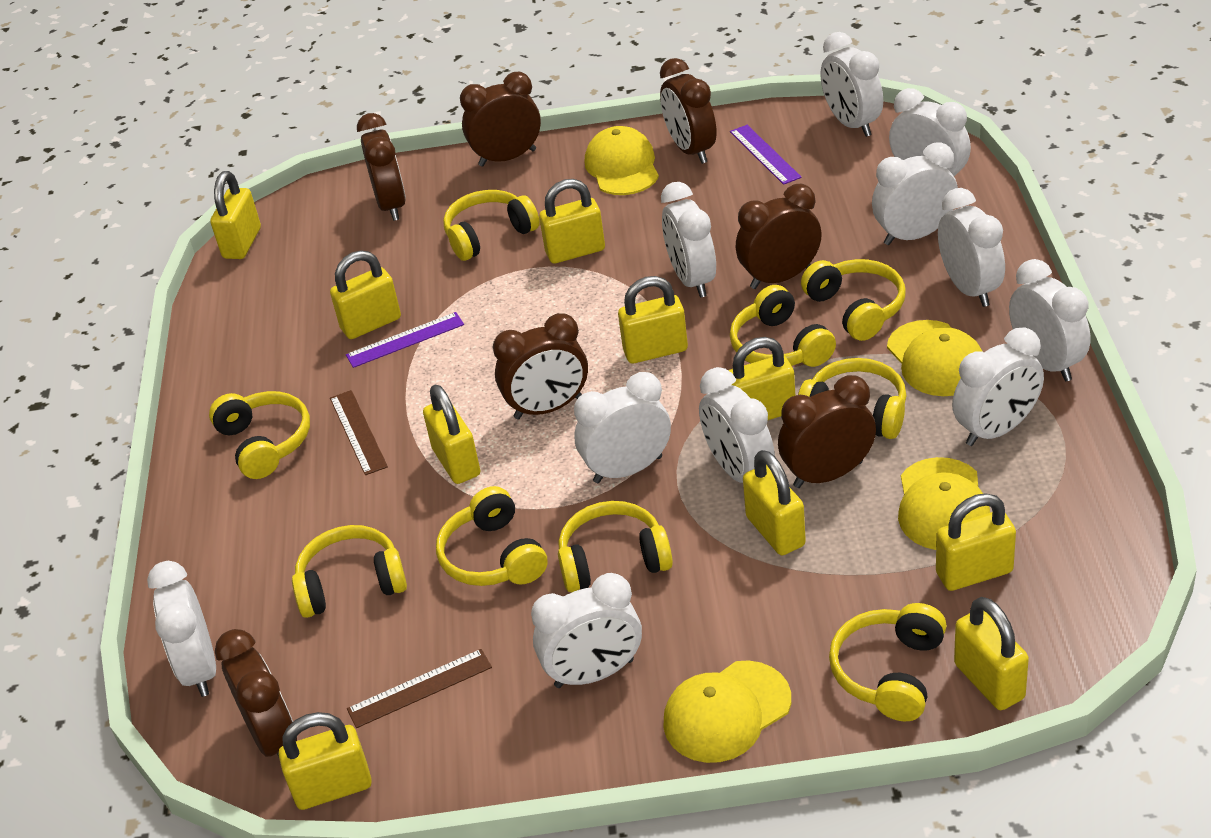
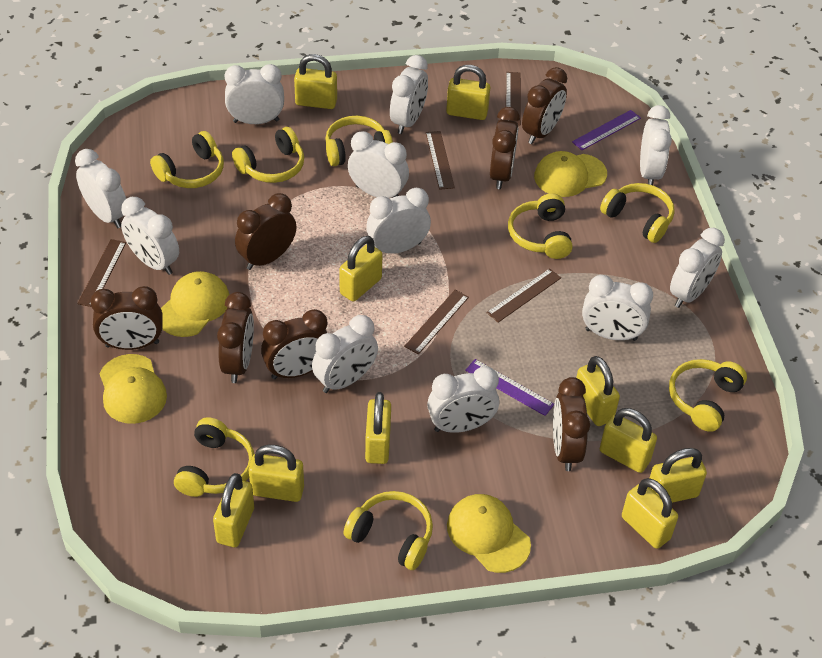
brown ruler: [330,390,388,475] [347,649,492,728] = 2 -> [78,239,126,307] [404,290,469,355] [426,131,455,190] [486,268,561,323] [506,72,521,126] = 5
yellow headphones: [209,391,310,479] [292,525,407,618] [436,486,547,586] [443,190,540,261] [558,501,673,592] [730,285,836,367] [798,358,907,439] [801,259,906,341] [829,603,947,721] = 9 -> [150,131,224,188] [174,417,254,497] [232,127,304,183] [325,116,393,166] [344,491,433,570] [508,193,573,259] [600,183,675,243] [669,359,747,432] = 8

